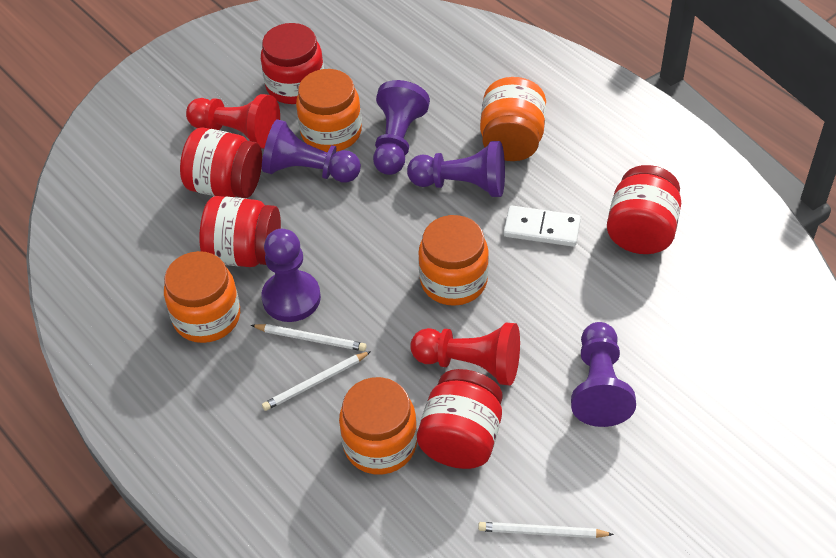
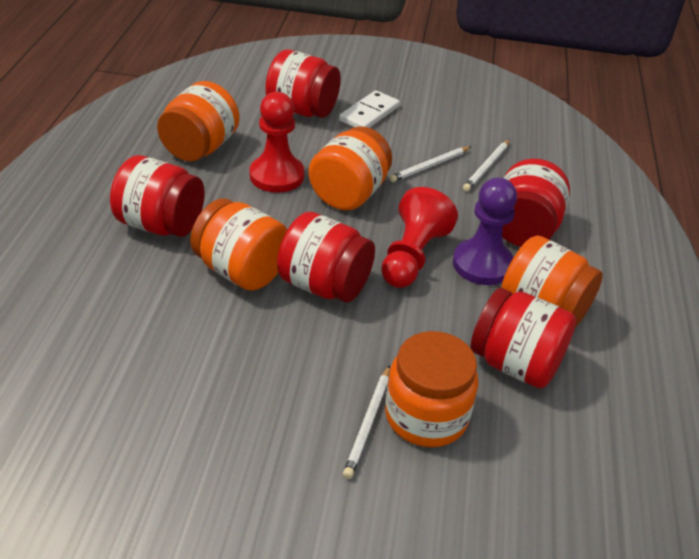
purple pawn: [261,229,321,322] [262,119,361,182] [373,80,430,175] [407,141,505,197] [571,322,636,427] = 5 -> [453,178,517,285] = 1

